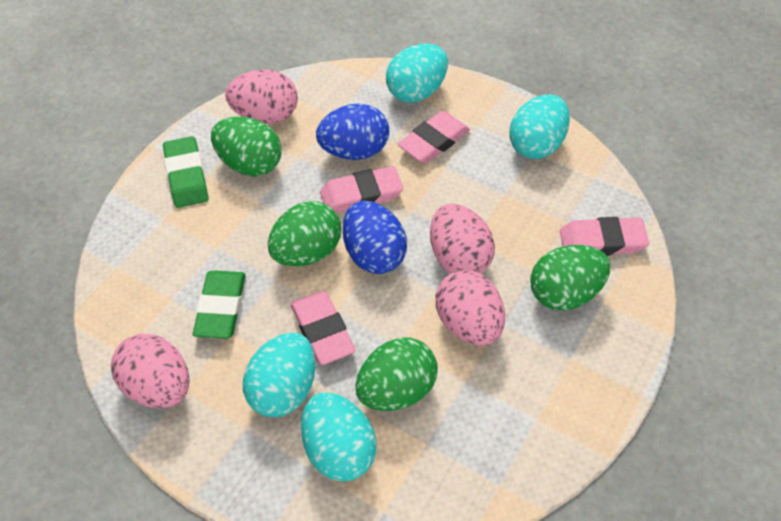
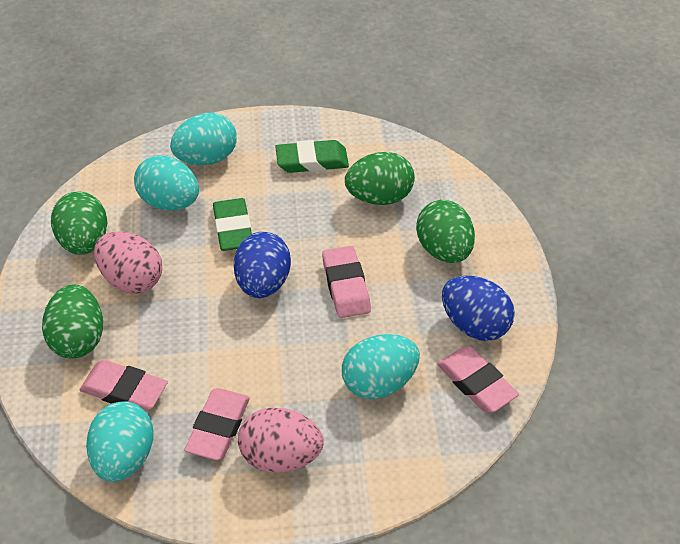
pink egg: [111,334,189,408] [225,69,298,124] [430,204,495,274] [436,270,505,346] = 4 -> [94,232,162,294] [238,408,324,473] = 2

